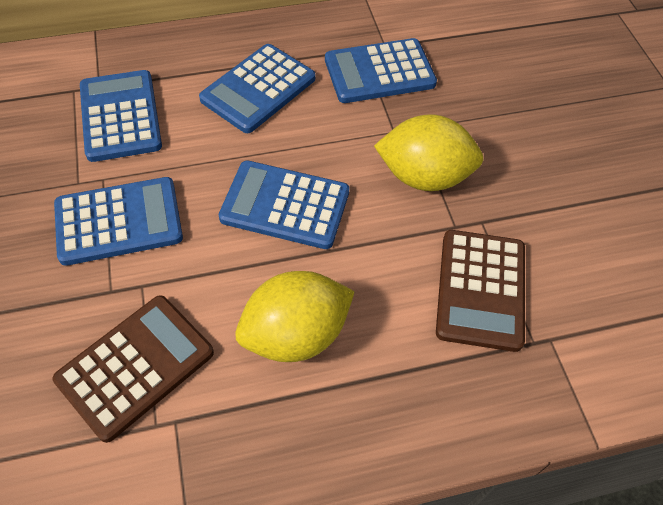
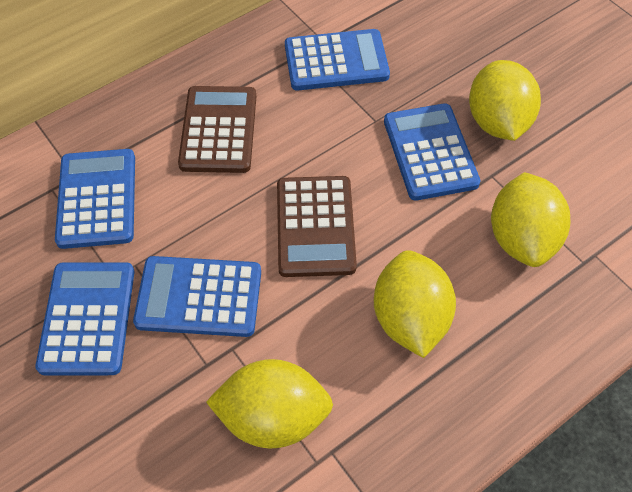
yellow lemon: [235,271,355,362] [374,114,483,191] = 2 -> [206,359,333,449] [374,250,456,358] [469,60,541,141] [491,172,570,267] = 4

